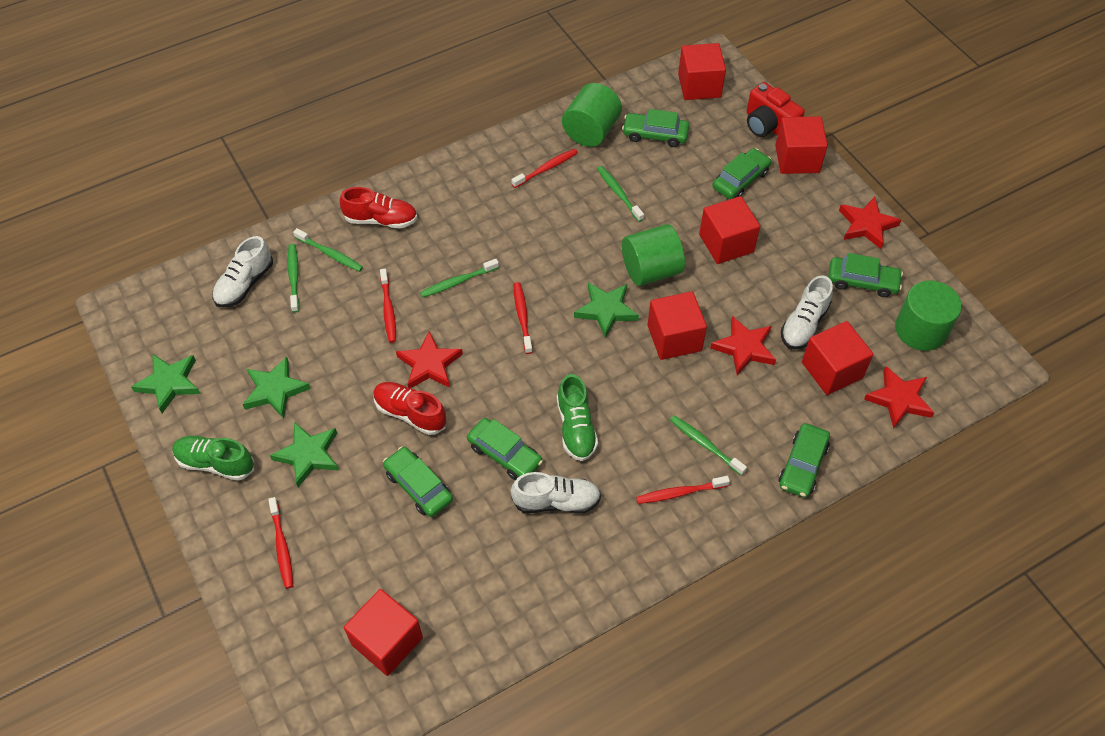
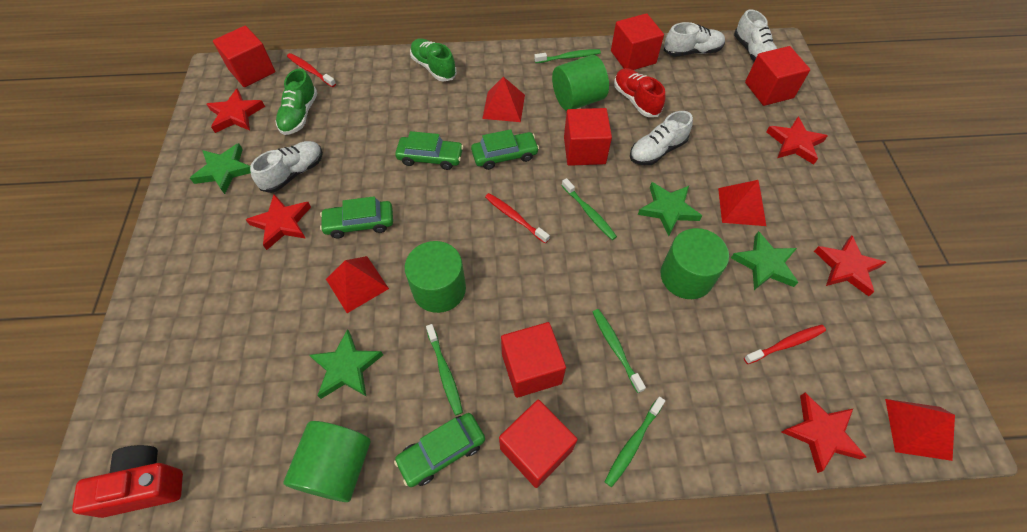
green car: [383,447,453,517] [467,418,543,480] [622,109,689,147] [712,148,771,199] [779,423,830,498] [828,253,903,297] = 6 -> [320,196,393,238] [394,413,485,487] [395,131,464,170] [471,129,539,170] = 4
green cylinder: [562,83,622,147] [622,224,685,286] [895,281,962,351] = 3 -> [283,421,370,502] [405,241,466,313] [552,55,609,111] [660,228,729,299] = 4
red pyramid: none = 0 -> [326,256,389,313] [482,77,525,122] [718,180,766,226] [885,399,955,461] = 4
red shoe: [340,187,417,228] [373,382,447,435] = 2 -> [614,68,665,117] = 1
red star: [396,331,463,388] [710,316,776,375] [839,197,901,249] [864,366,934,429] = 4 -> [207,89,265,133] [246,194,311,250] [766,117,828,165] [782,393,866,473] [814,236,886,296] = 5
red toothbrush: [268,497,293,589] [380,269,396,343] [511,149,578,188] [514,282,533,354] [636,476,730,504] = 5 -> [287,53,336,87] [485,193,550,244] [744,325,826,364] = 3
white shoe: [212,236,273,307] [511,472,601,514] [781,275,833,349] = 3 -> [250,141,323,193] [630,111,693,165] [664,22,725,57] [734,9,777,61] = 4

